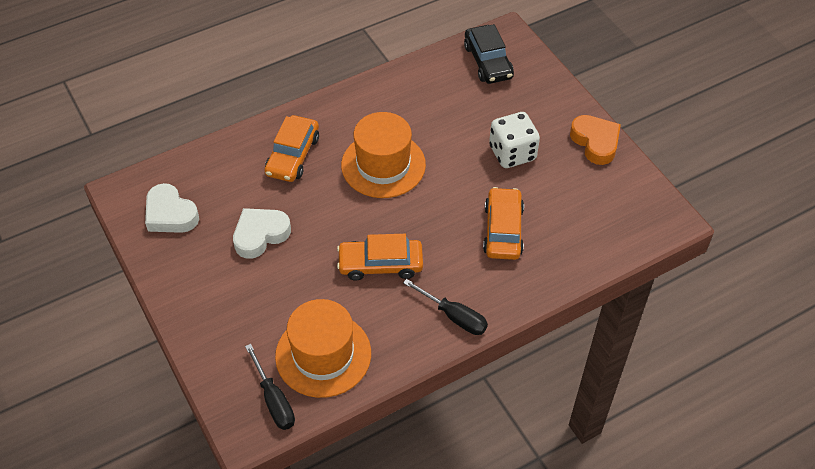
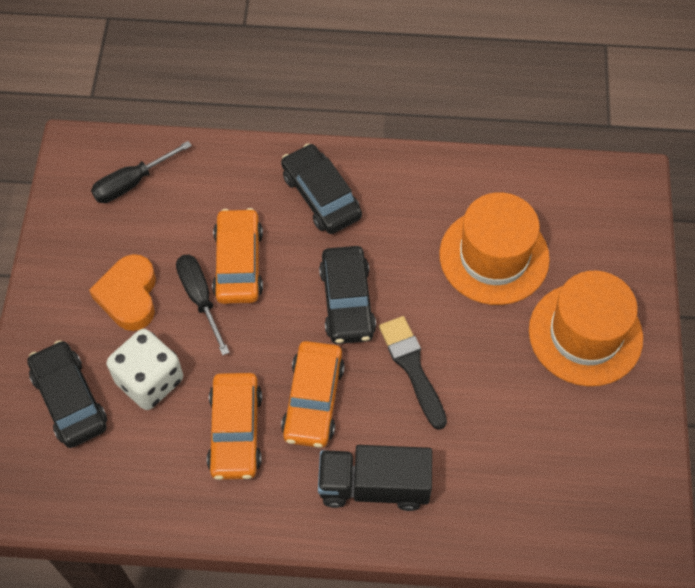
black brush: none = 0 -> [379,316,447,430] = 1
black car: [464,24,514,84] = 1 -> [27,340,107,448] [281,143,362,234] [319,246,376,344] = 3
black truck: none = 0 -> [318,445,432,511] = 1
white heart: [145,183,199,233] [233,208,291,259] = 2 -> none = 0

